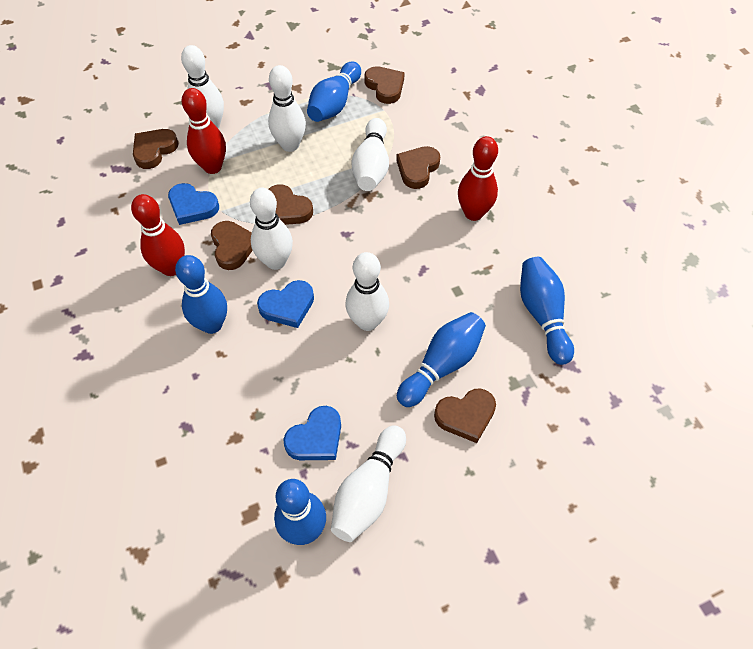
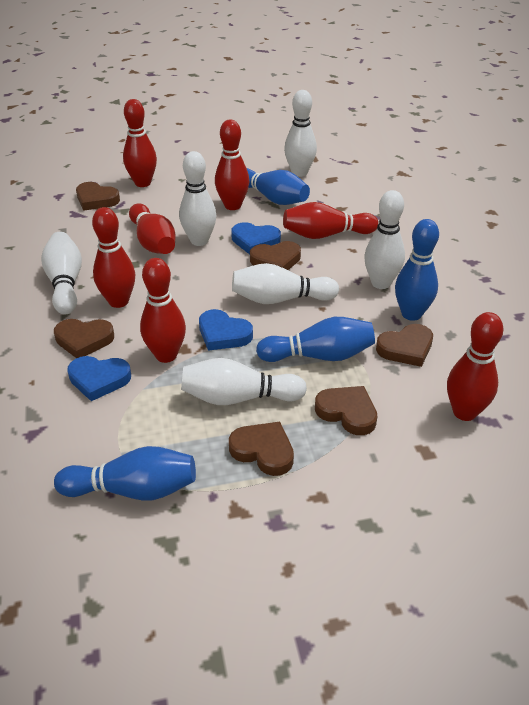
blue bowling pin: [175,255,227,334] [274,479,326,545] [307,62,361,122] [397,312,486,407] [520,257,574,365] = 5 -> [54,446,196,500] [247,168,310,205] [256,317,375,362] [395,219,439,321] = 4
red bowling pin: [131,194,185,276] [182,88,226,174] [458,136,498,221] = 3 -> [92,207,135,308] [123,99,157,187] [129,203,176,254] [140,258,186,363] [215,120,250,210] [283,202,378,239] [447,312,504,421] = 7

